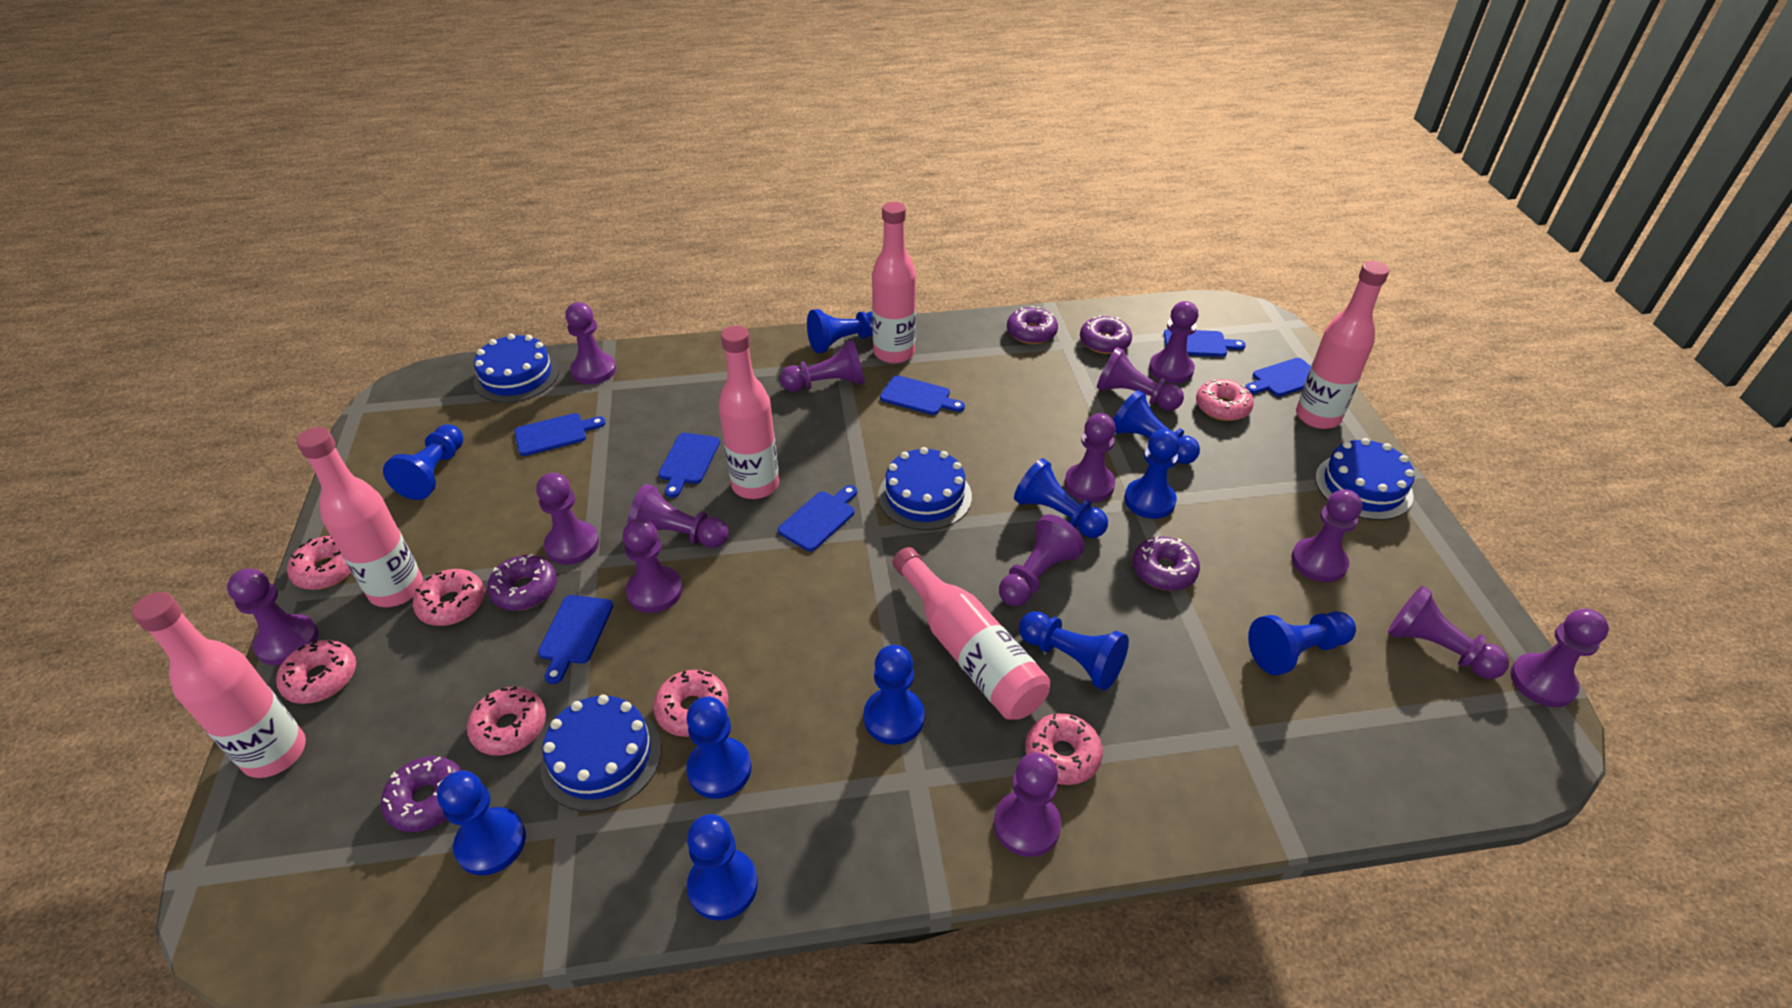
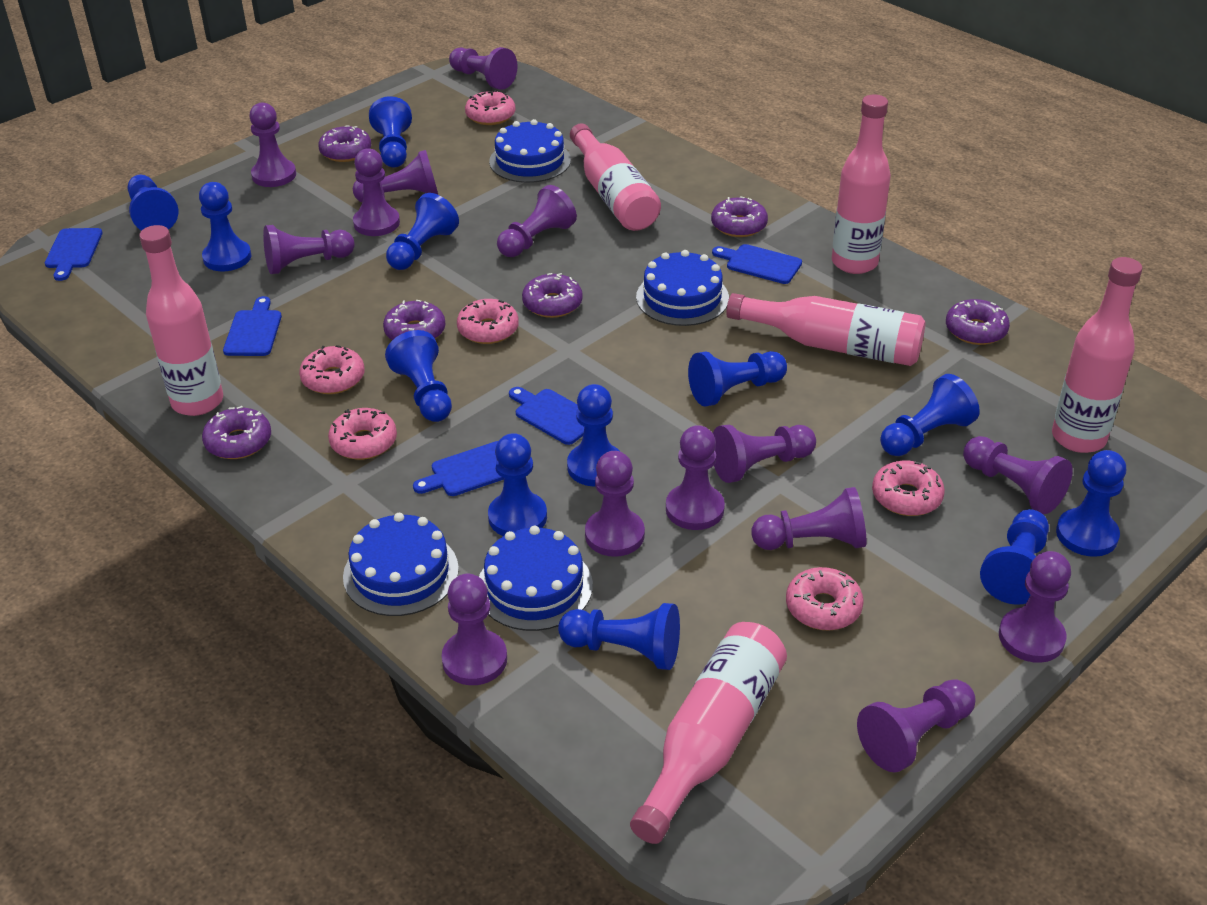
blue cutting board: [514,413,606,456] [538,595,613,684] [658,433,720,498] [778,485,857,551] [880,375,965,415] [1164,329,1246,357] [1245,358,1311,396] = 7 -> [45,228,103,281] [223,296,282,356] [413,441,504,496] [509,387,584,445] [712,244,802,284] = 5
blue pawn: [383,424,463,500] [437,771,526,876] [686,697,752,799] [687,814,758,921] [807,309,873,353] [863,645,925,745] [1014,458,1108,538] [1019,611,1129,690] [1113,390,1200,464] [1124,429,1180,519] [1248,611,1356,675] = 11 -> [127,175,178,231] [199,182,251,271] [369,96,412,167] [385,330,452,422] [386,193,459,270] [488,433,547,536] [558,603,680,670] [567,384,619,487] [688,351,787,407] [880,374,980,456] [980,509,1049,605] [1056,450,1126,557] = 12
pink donut: [276,640,356,704] [287,536,352,590] [413,569,485,626] [467,686,546,756] [653,670,729,737] [1025,713,1103,785] [1196,379,1254,421] = 7 -> [299,345,365,394] [328,408,397,460] [457,299,519,344] [465,90,516,125] [786,567,864,631] [872,461,945,516] = 6
purple donut: [381,756,462,832] [487,553,557,611] [1007,306,1058,344] [1080,315,1132,354] [1133,536,1200,591] = 5 -> [202,406,271,459] [318,125,371,162] [383,300,445,340] [522,273,583,318] [711,196,768,237] [946,299,1010,345] = 6

